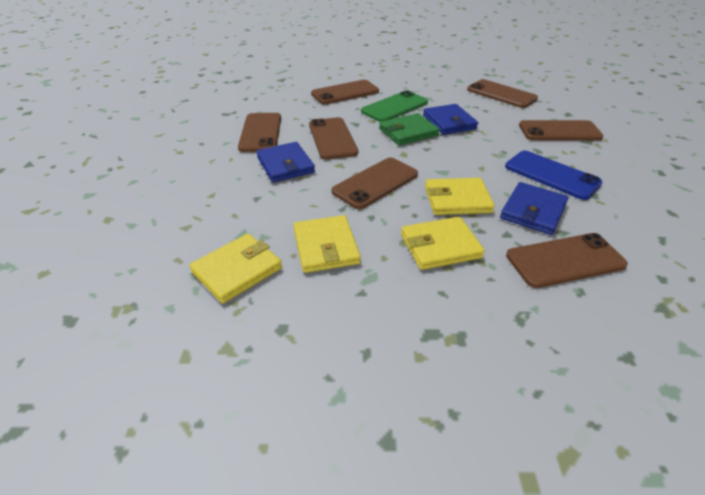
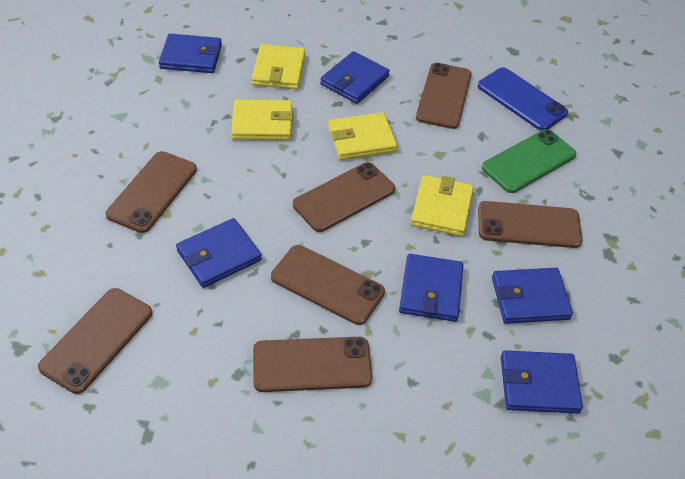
blue wallet: [256,142,315,183] [423,104,478,135] [500,182,569,235] = 3 -> [159,34,222,73] [176,218,262,288] [320,51,390,104] [399,254,464,322] [492,268,573,324] [501,350,583,413] = 6
green wallet: [379,113,440,145] = 1 -> none = 0

